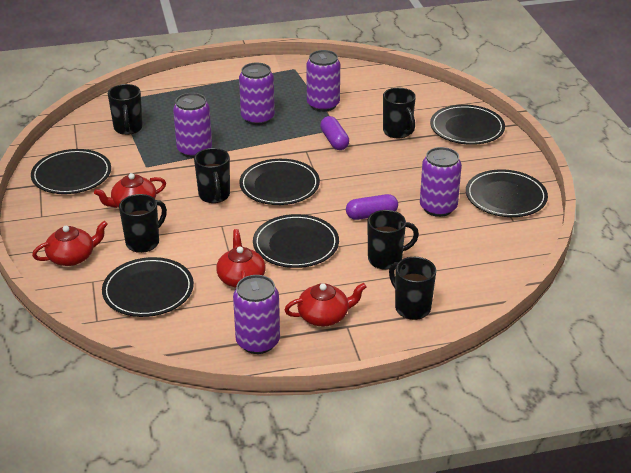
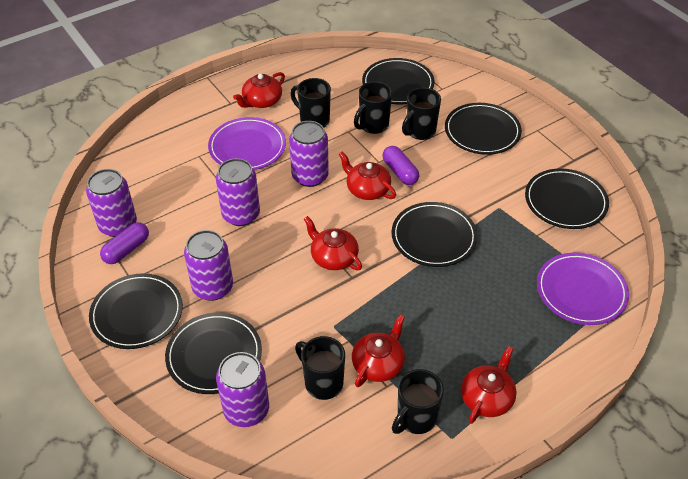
black mug: [108,84,143,135] [119,194,167,253] [194,148,230,203] [367,210,419,270] [383,88,416,138] [389,257,436,320] = 6 -> [290,78,331,127] [295,336,345,400] [354,81,392,134] [392,369,444,434] [402,87,441,140] = 5
purple plate: none = 0 -> [208,117,286,170] [537,253,629,325] = 2
red teapot: [32,221,108,266] [94,173,166,208] [216,229,266,287] [284,283,366,326] = 4 -> [233,72,285,108] [304,216,362,270] [339,152,396,200] [352,315,405,387] [461,346,517,424] = 5

